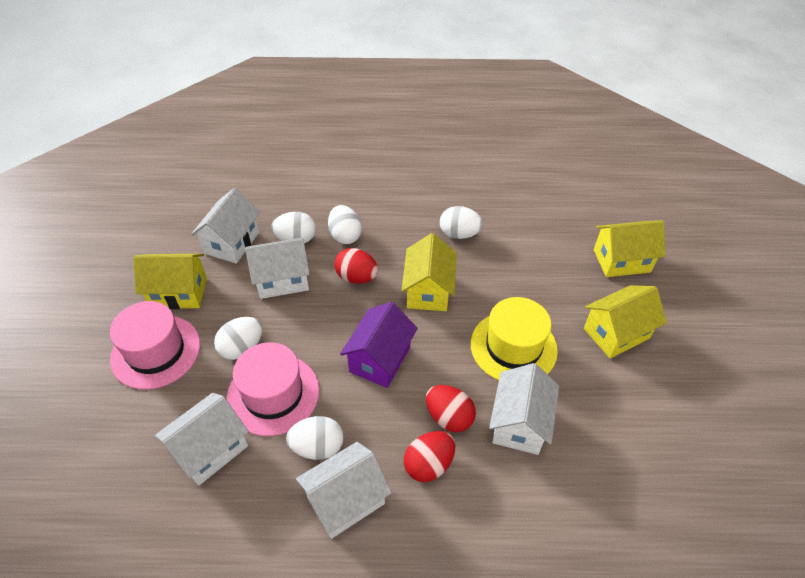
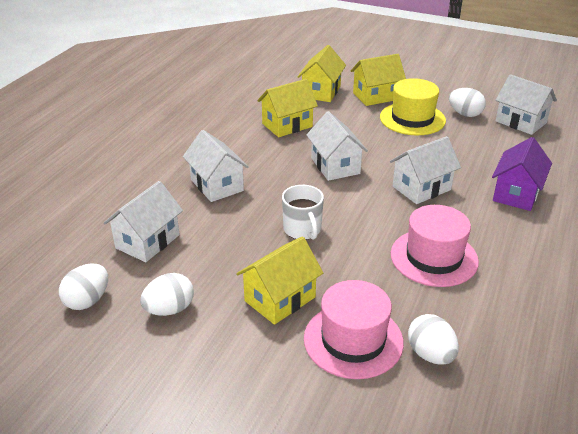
red egg: [334,248,378,284] [404,431,455,482] [426,385,476,432] = 3 -> none = 0
white egg: [214,317,262,360] [271,212,316,243] [286,416,344,460] [328,205,362,244] [440,206,483,239] = 5 -> [59,263,108,310] [140,273,194,316] [408,314,459,365] [449,88,486,117] = 4
white mug: none = 0 -> [282,185,324,240] = 1

